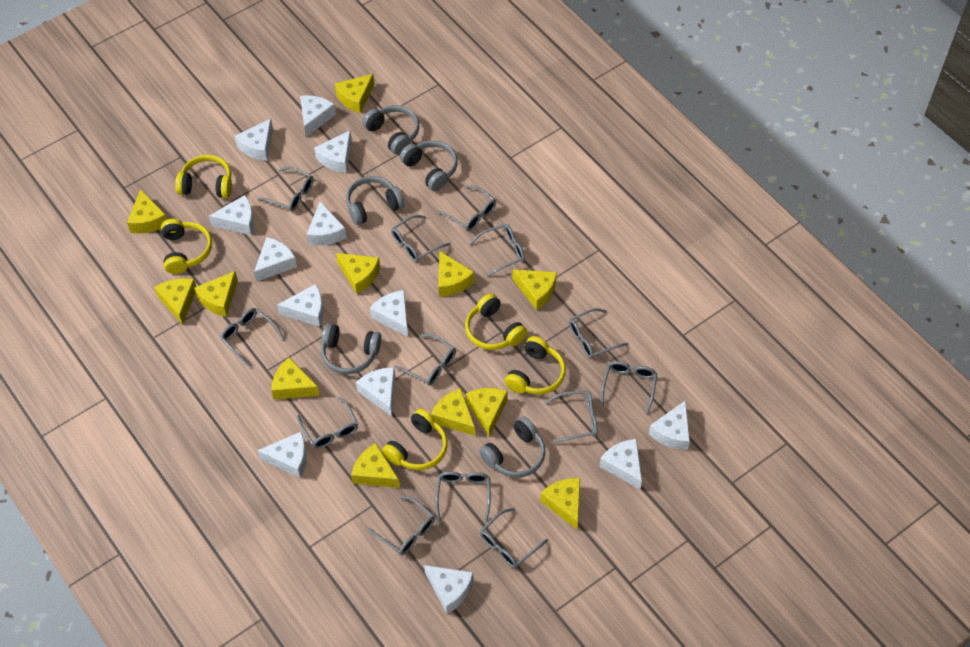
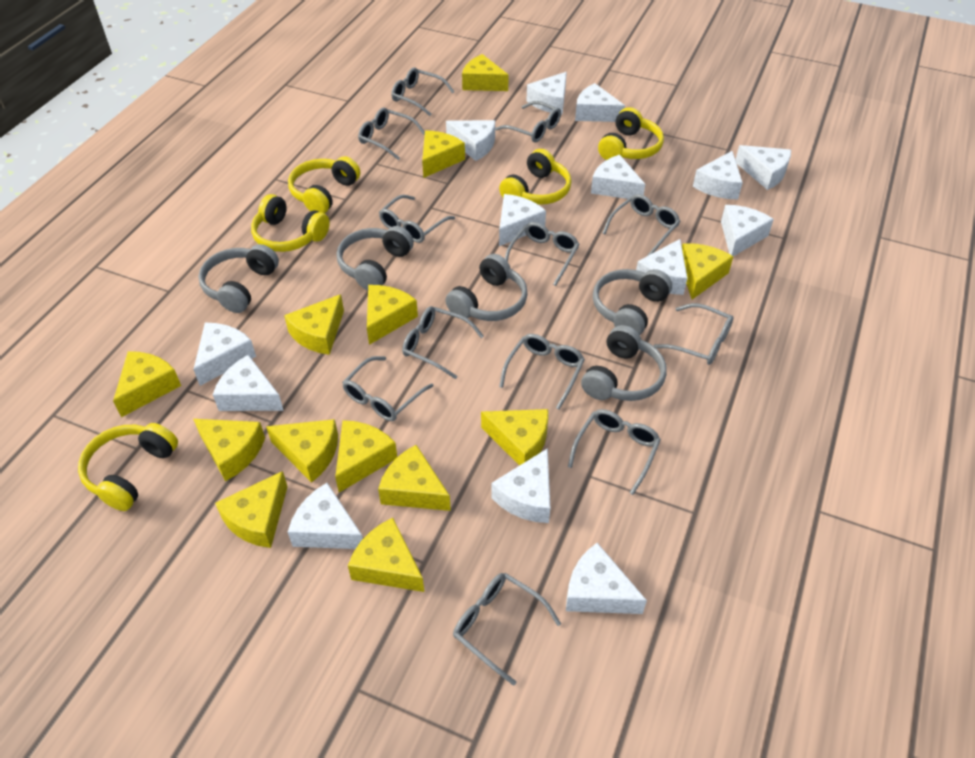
grey glasses: [220,308,284,367] [257,167,314,211] [297,397,358,449] [368,496,435,555] [391,215,450,262] [394,334,456,386] [435,471,491,522] [437,186,496,231] [469,224,525,277] [480,508,548,568] [545,391,598,444] [569,308,628,358] [601,361,657,415] = 13 -> [342,356,434,421] [358,107,425,160] [379,195,455,243] [391,67,455,116] [402,306,484,379] [453,573,561,686] [495,101,561,143] [499,334,585,409] [505,222,580,286] [568,409,661,495] [603,194,680,256] [653,303,733,365] = 12
white cheese: [209,195,254,235] [235,119,273,161] [254,237,297,282] [257,432,307,478] [277,284,323,327] [300,95,336,137] [307,201,346,245] [314,131,352,173] [356,368,395,416] [370,290,408,337] [424,565,473,614] [599,439,642,489] [649,400,690,450] = 13 -> [193,323,256,386] [213,355,284,411] [288,483,363,549] [446,120,495,161] [492,448,550,523] [499,194,546,246] [526,72,567,114] [566,543,647,614] [575,83,625,122] [591,155,645,199] [636,239,687,295] [693,151,743,199] [721,205,774,256] [736,145,791,190] = 14
yellow cheese: [127,189,167,234] [154,278,196,325] [194,271,238,317] [271,358,320,400] [335,74,374,114] [336,253,380,294] [351,443,400,488] [431,388,475,436] [439,251,474,297] [466,388,508,437] [513,270,557,310] [540,478,580,529] = 12 -> [113,351,181,417] [193,419,265,481] [215,471,288,548] [266,419,338,483] [284,294,344,355] [335,420,397,492] [348,518,424,592] [367,285,418,345] [378,445,451,511] [422,130,465,178] [462,54,509,91] [481,409,548,466] [682,243,733,299] = 13

